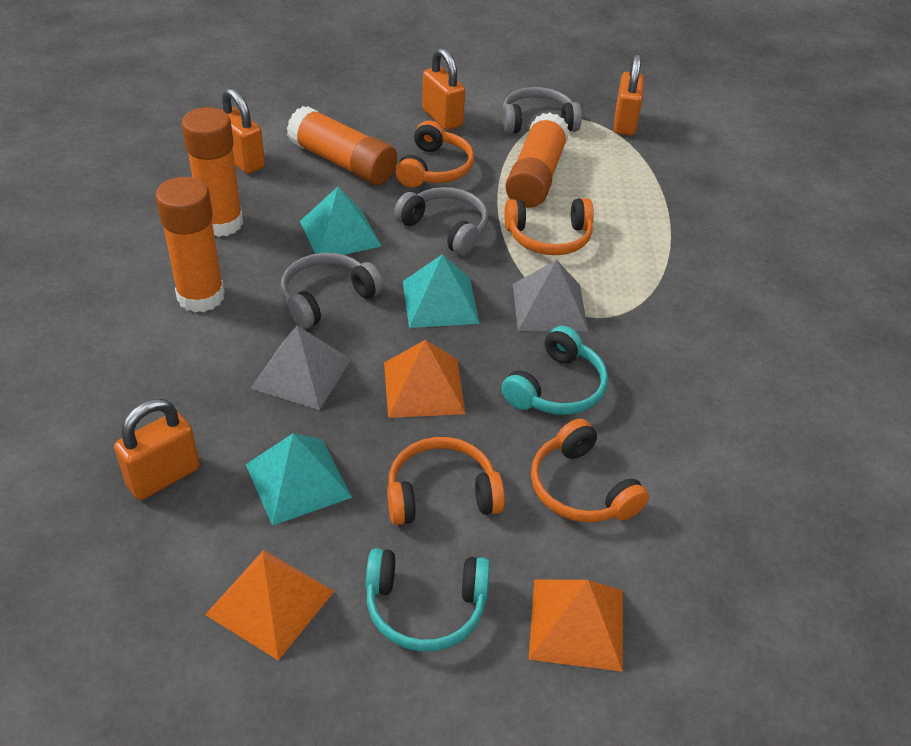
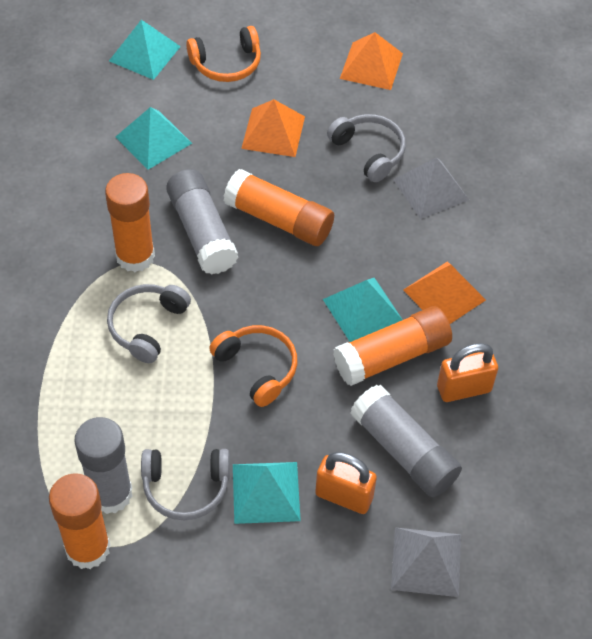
grey glue stick: none = 0 -> [74,417,133,514] [166,169,239,275] [350,385,462,497] = 3
orange headphones: [387,437,505,525] [396,121,474,188] [504,198,594,255] [531,419,649,523] = 4 -> [186,26,261,82] [209,325,298,407] = 2
orange padlock: [114,399,200,500] [222,88,265,174] [422,48,465,130] [614,54,644,136] = 4 -> [315,452,377,514] [437,343,498,402] = 2
turquoise headphones: [366,548,490,652] [501,326,608,415] = 2 -> none = 0
turquoise pyramid: [246,433,352,526] [300,187,381,255] [403,254,480,328] = 3 -> [109,20,181,80] [116,107,192,170] [233,462,301,524] [323,278,403,342] = 4

